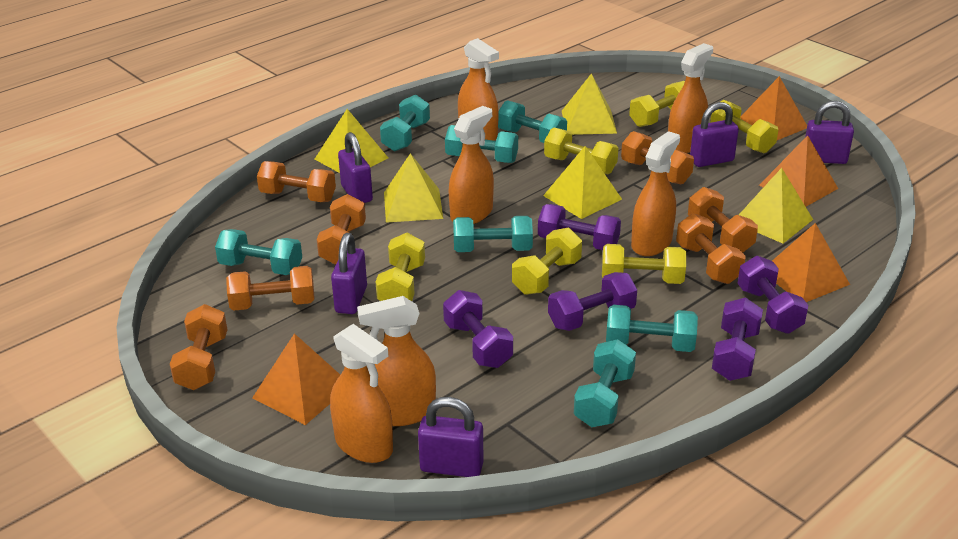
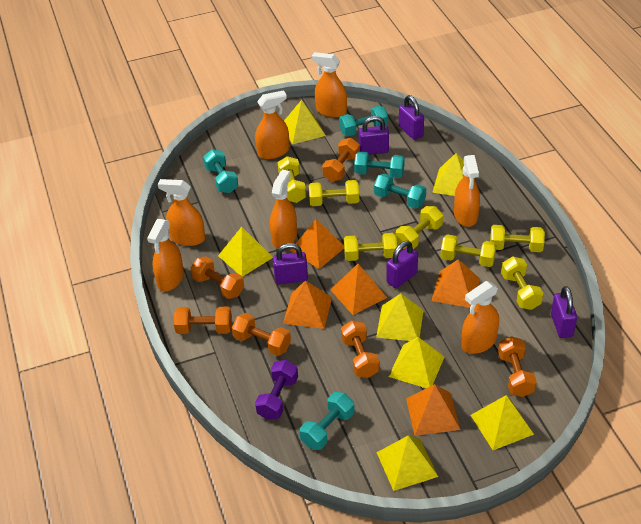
orange dumbbell: [170,304,228,390] [226,266,314,310] [257,161,336,202] [317,194,366,265] [621,131,694,185] [676,213,746,284] [688,187,758,252] = 7 -> [174,307,232,334] [190,256,244,299] [232,313,291,356] [322,138,360,182] [341,320,379,378] [498,336,537,397] = 6
orange pyramid: [252,333,340,425] [740,76,807,140] [759,135,838,207] [772,223,850,302] = 4 -> [283,280,332,329] [290,219,344,269] [330,264,387,315] [406,384,460,436] [432,259,480,308] = 5
orange spray bottle: [330,324,393,463] [357,296,436,426] [449,106,494,224] [458,38,499,141] [631,131,680,256] [668,43,713,153] = 6 -> [147,219,184,291] [158,179,205,246] [255,90,289,159] [270,170,297,249] [312,52,347,118] [454,155,480,227] [461,281,499,354] = 7
purple dumbbell: [443,290,513,368] [538,204,621,250] [548,272,637,331] [712,297,763,381] [737,256,808,334] = 5 -> [255,360,298,420] = 1
turquoise dumbbell: [215,229,302,275] [380,95,430,151] [445,125,518,163] [453,216,533,252] [498,100,567,143] [574,339,636,427] [606,305,698,352] = 7 -> [203,149,238,193] [300,392,354,450] [339,106,388,136] [354,151,405,178] [374,173,426,209] = 5
yellow dumbbell: [376,233,425,301] [512,228,582,295] [544,128,618,174] [602,244,686,284] [629,81,685,127] [710,100,778,153] = 6 -> [278,156,306,203] [309,180,359,206] [344,233,397,261] [396,206,443,249] [440,234,497,267] [490,225,545,252] [501,256,543,310] = 7
yellow pyramid: [315,109,388,173] [384,153,443,223] [543,146,622,219] [562,73,617,135] [739,168,813,244] = 5 -> [218,227,273,277] [284,100,326,144] [376,293,423,341] [376,435,438,491] [389,337,444,388] [432,153,475,196] [471,395,534,450] = 7

